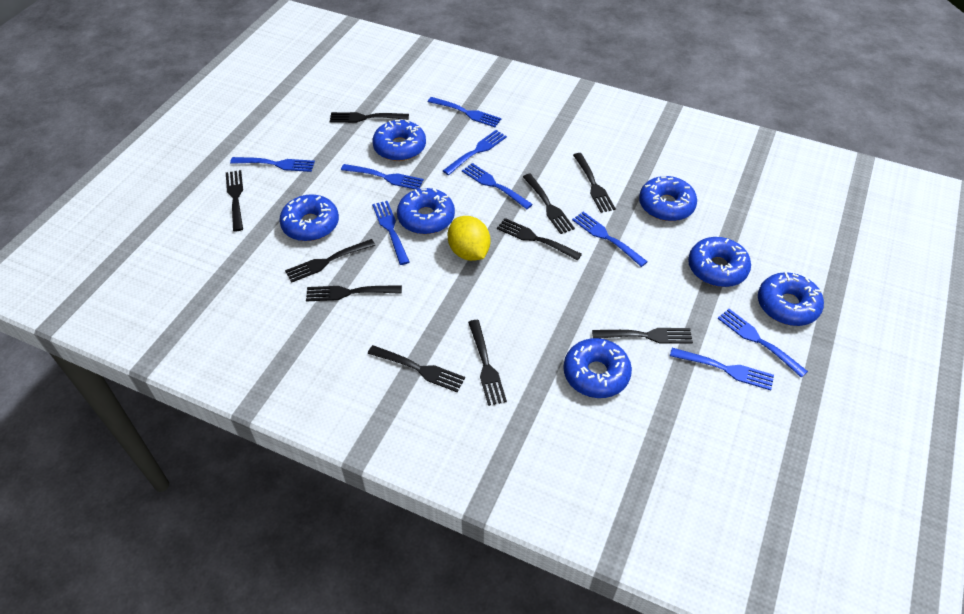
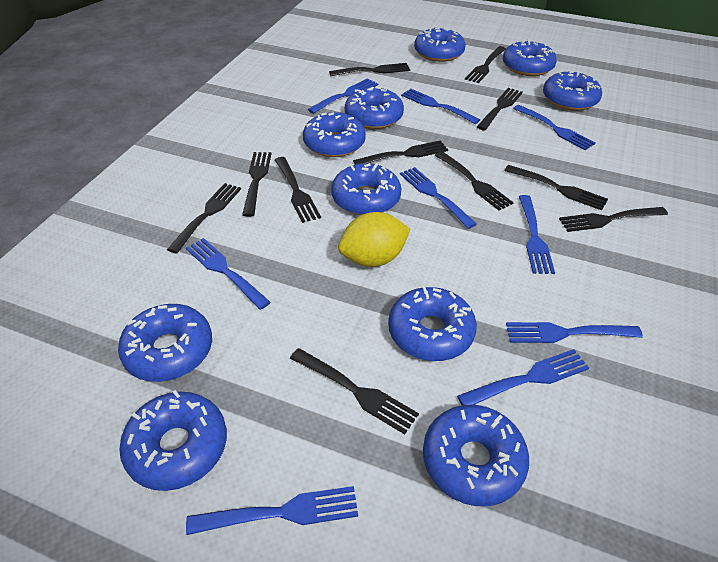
black fork: [226,170,243,232] [285,239,375,283] [306,285,402,301] [330,112,409,123] [368,345,465,392] [468,320,507,406] [497,218,582,260] [523,174,575,234] [573,153,616,213] [592,328,693,344] = 10 -> [167,183,241,254] [242,152,271,217] [275,157,321,223] [290,348,419,435] [329,63,410,76] [353,140,448,165] [435,151,514,211] [465,46,506,83] [477,88,523,131] [504,165,608,210] [559,207,668,232] = 11
blue donut: [279,194,339,241] [372,120,426,161] [397,188,455,234] [563,338,632,398] [639,176,697,221] [688,237,751,287] [758,272,824,326] = 7 -> [118,304,212,382] [119,390,227,491] [303,112,366,157] [331,163,401,215] [345,87,404,129] [388,287,477,361] [414,26,466,62] [423,405,529,506] [503,40,557,76] [543,71,602,111] = 10

